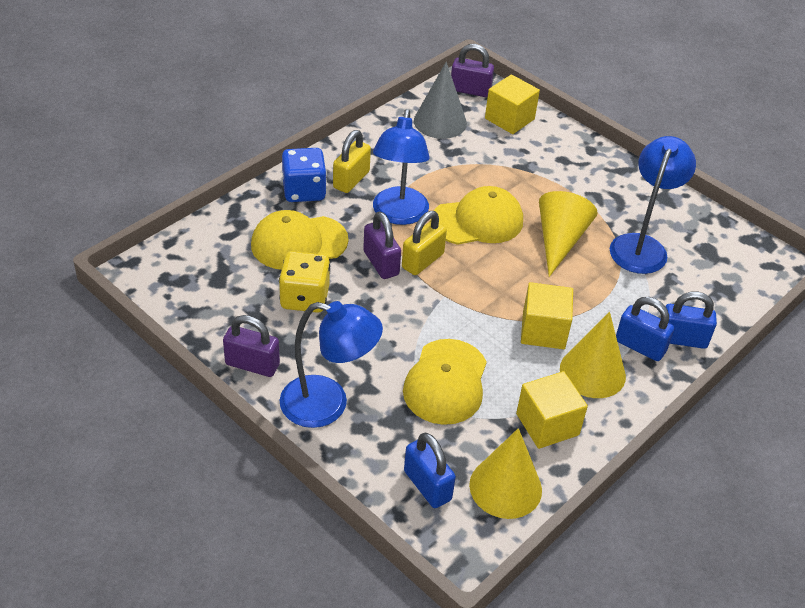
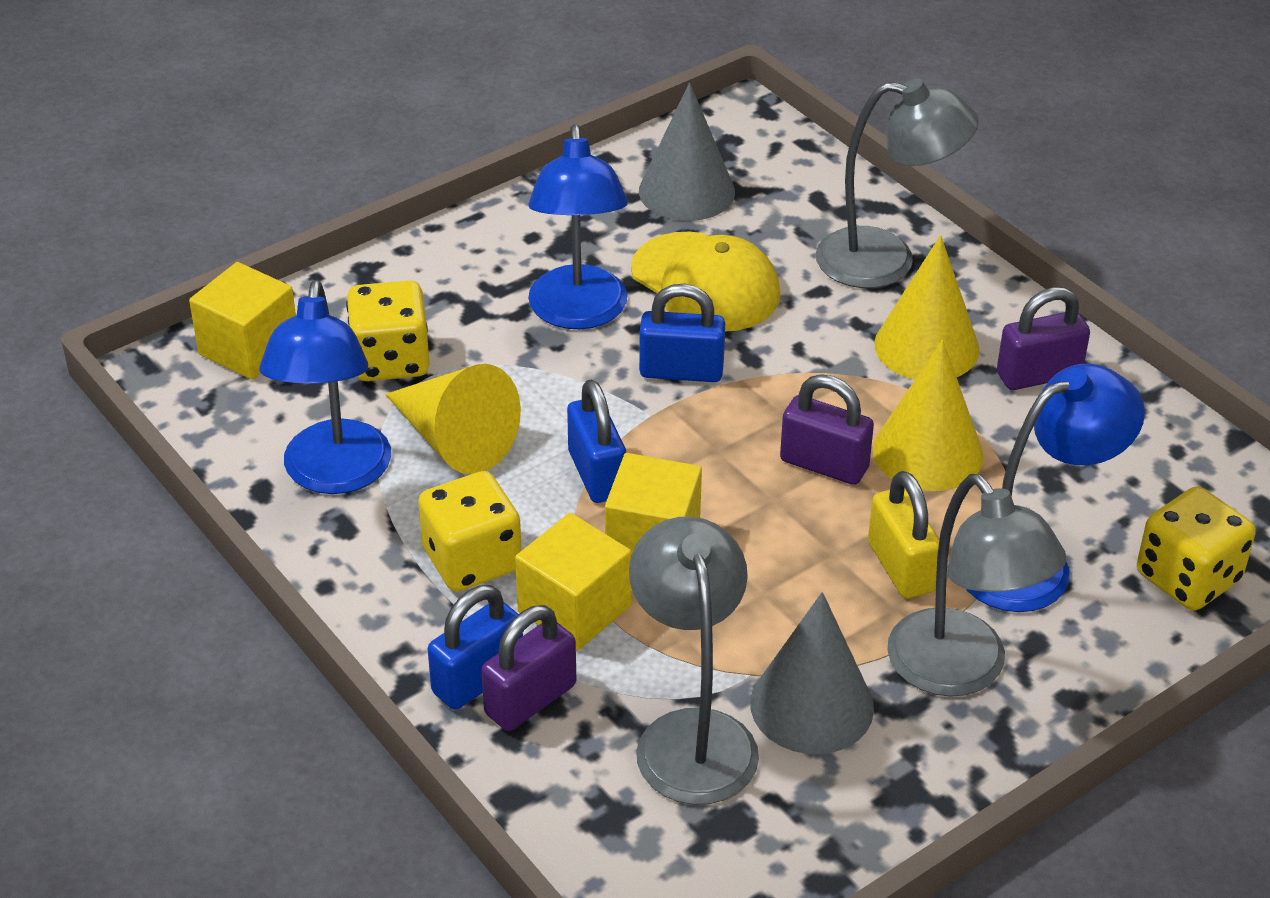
blue dice: [282,148,327,202] = 1 -> none = 0
grey cone: [414,62,467,139] = 1 -> [639,83,735,221] [750,592,874,754] = 2
grey lamp: none = 0 -> [629,517,759,805] [816,78,979,288] [887,474,1066,697] = 3
yellow cap: [251,210,348,270] [403,339,487,425] [434,186,523,245] = 3 -> [631,232,780,332] = 1
yellow dice: [279,251,330,313] = 1 -> [346,280,430,381] [418,471,522,591] [1137,486,1256,611] = 3
yellow padlock: [333,130,371,193] [402,211,447,275] = 2 -> [868,471,939,599] = 1

